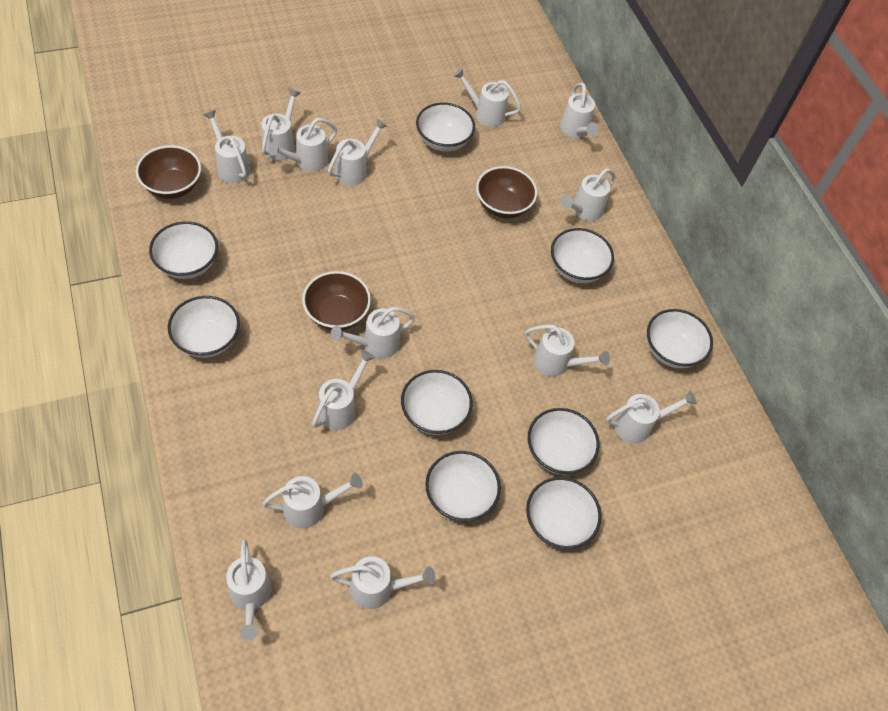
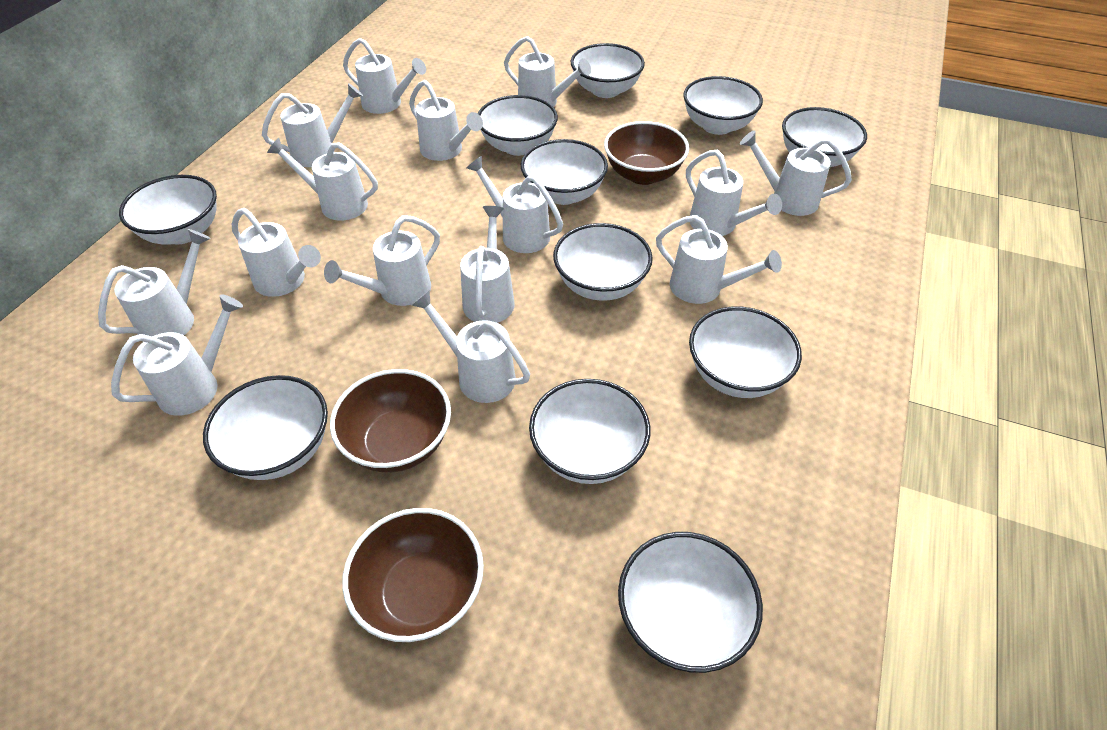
white bowl: [149,221,218,279] [168,296,240,358] [401,370,473,435] [416,102,475,152] [425,451,501,522] [526,477,601,549] [528,408,599,475] [551,228,614,283] [647,309,713,368] = 9 -> [119,175,217,245] [203,375,328,480] [478,95,558,156] [521,139,608,205] [529,379,650,484] [553,223,653,301] [571,43,645,98] [618,532,763,673] [683,76,763,135] [689,307,802,398] [782,107,867,167] = 11
white watering can: [203,110,251,183] [226,539,272,640] [261,88,300,161] [262,473,363,529] [268,118,337,172] [312,350,375,430] [328,119,387,186] [330,556,435,609] [331,307,415,358] [453,68,521,127] [525,325,610,377] [560,83,599,138] [560,169,616,221] [606,390,697,444] = 14 -> [98,229,211,336] [111,294,243,416] [232,208,321,297] [262,83,363,167] [267,138,378,221] [324,215,440,306] [343,38,426,114] [409,80,483,161] [412,290,530,403] [460,206,515,323] [466,156,563,253] [504,36,591,107] [656,215,782,304] [686,150,782,236] [740,130,852,216] = 15

